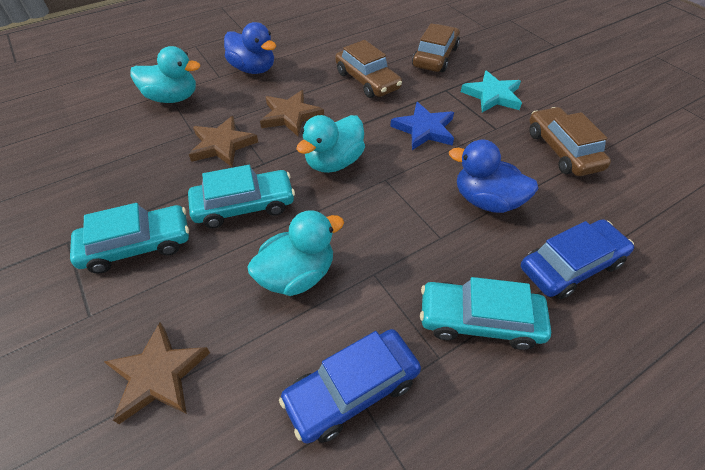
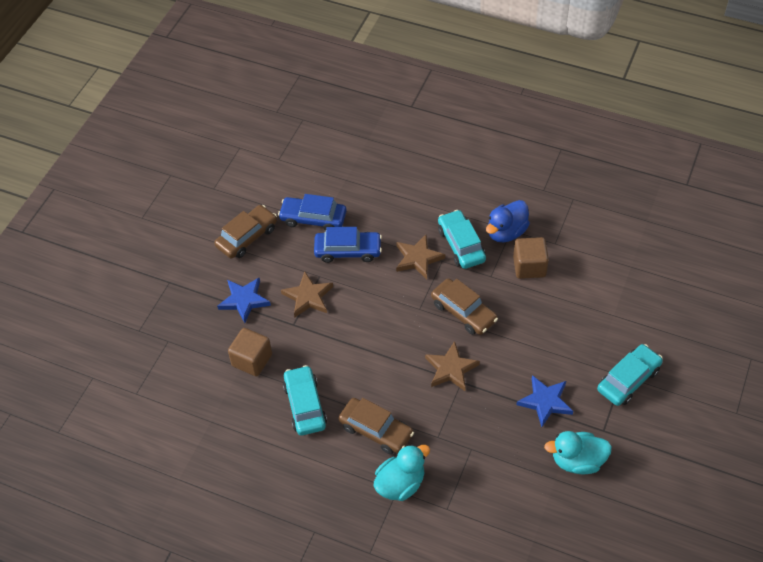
blue duck: [224,22,276,74] [449,140,539,213] = 2 -> [486,200,530,242] = 1
blue star: [390,102,454,150] = 1 -> [217,277,271,323] [516,375,573,427] = 2
brown cube: none = 0 -> [228,328,272,376] [513,237,549,279] = 2
turquoise duck: [130,46,200,103] [247,210,344,296] [296,115,365,173] = 3 -> [374,444,430,501] [544,431,612,474] = 2
turquoise star: [461,71,522,112] = 1 -> none = 0

